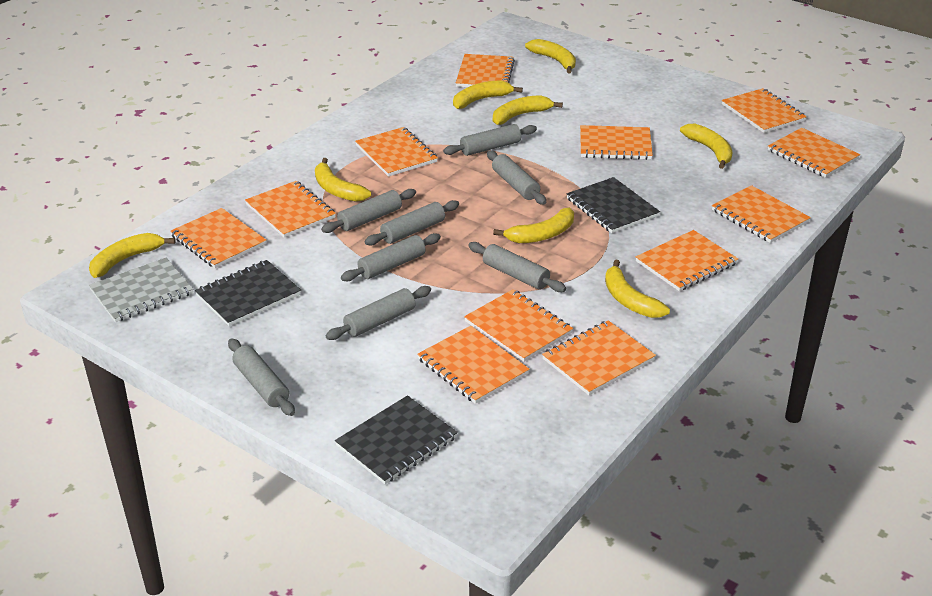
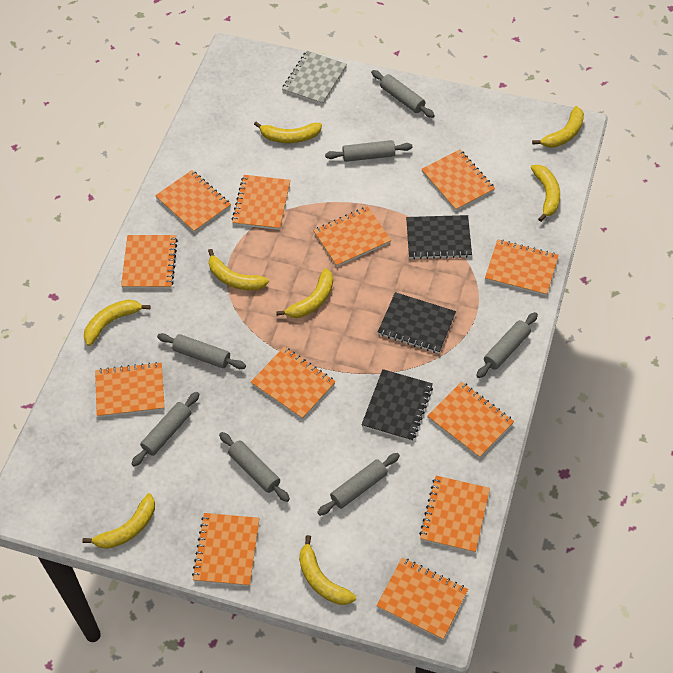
grey rolling pin: [228,338,295,416] [321,189,416,233] [326,286,431,340] [341,233,441,281] [365,200,459,246] [443,124,537,156] [468,242,566,292] [487,151,546,205] = 8 -> [131,392,199,467] [157,333,246,369] [219,432,290,502] [317,453,400,516] [325,140,412,162] [371,70,435,118] [476,312,538,378] = 7

